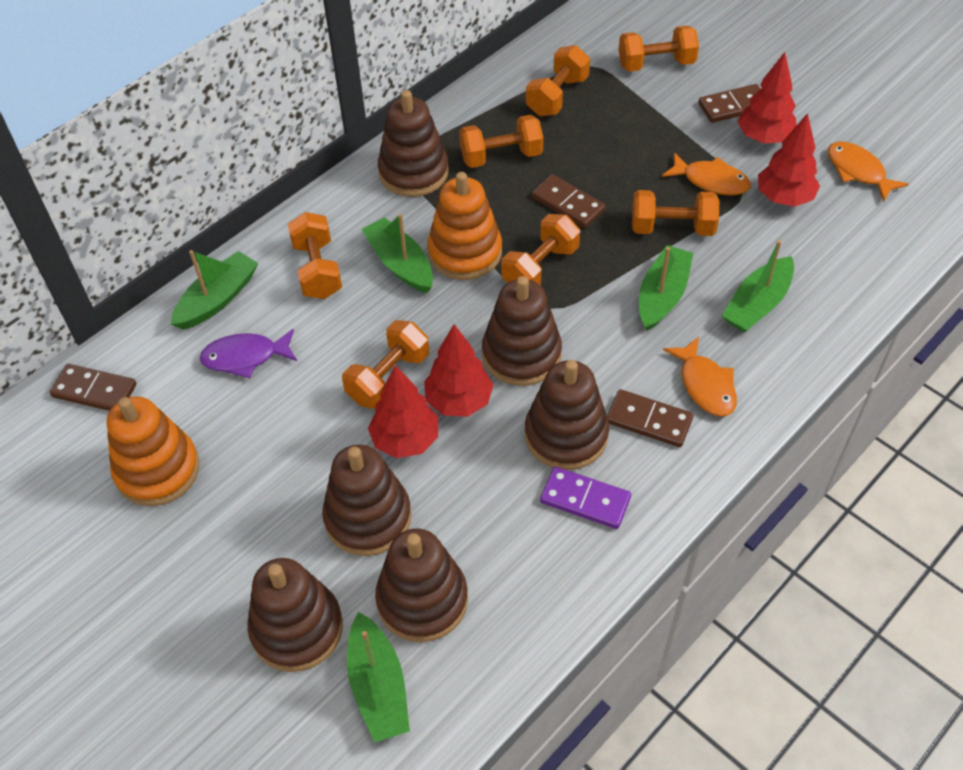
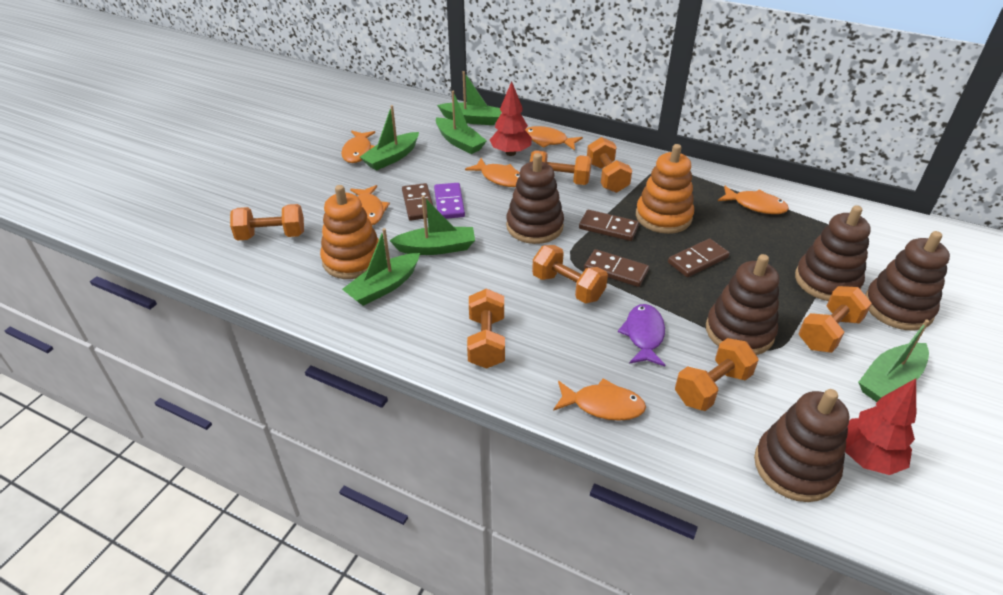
brown stacking toy: [247,558,343,672] [322,445,411,556] [375,529,468,642] [378,90,449,197] [482,276,562,386] [525,360,609,470] = 6 -> [506,153,564,244] [706,254,779,355] [754,389,849,502] [795,205,871,301] [865,231,950,331] = 5
green boat: [171,250,259,330] [347,612,410,742] [362,214,433,293] [639,245,693,331] [722,240,794,333] = 5 -> [342,228,420,306] [360,105,419,171] [389,196,475,255] [436,91,487,154] [437,71,502,125] [858,320,929,402] = 6
orange fish: [662,152,751,195] [663,336,737,416] [828,142,908,202] = 3 -> [341,131,375,163] [350,185,390,225] [465,158,520,187] [525,126,583,151] [553,378,646,421] [718,186,789,214] = 6
red tree: [368,365,438,458] [424,324,493,417] [737,52,797,143] [758,113,820,207] = 4 -> [490,81,532,156] [845,379,916,475] = 2

